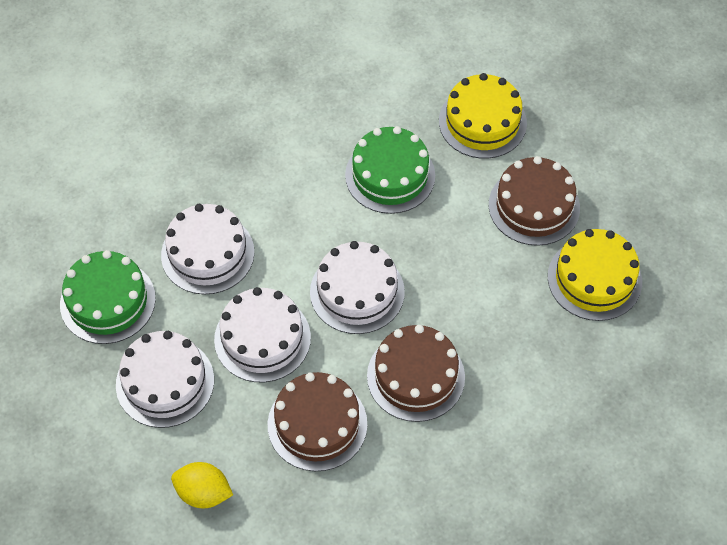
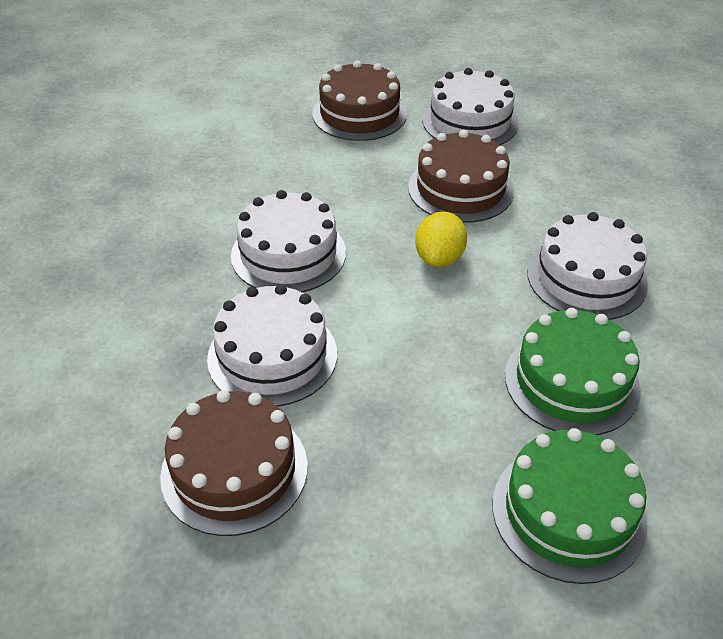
yellow cake: [439,73,527,159] [548,229,642,321] = 2 -> none = 0

